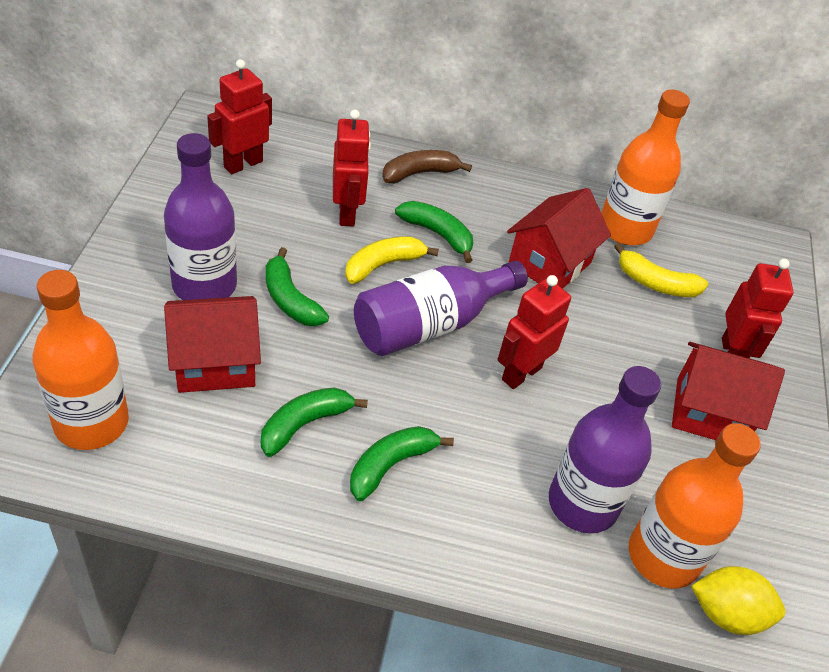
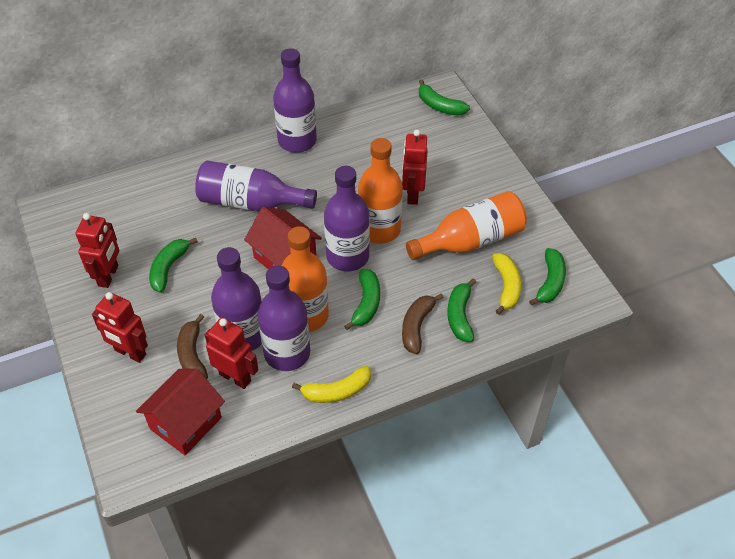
brown banana: [382,150,472,184] = 1 -> [177,314,208,379] [402,293,444,354] = 2
green banana: [261,387,368,457] [266,247,329,326] [350,426,454,501] [395,201,473,263] = 4 -> [149,238,198,293] [344,269,380,330] [419,80,470,116] [447,278,476,342] [529,248,566,306] = 5
purple bottle: [164,133,237,300] [354,261,528,356] [549,366,661,533] = 3 -> [195,161,317,211] [211,247,262,351] [257,265,310,371] [273,48,317,153] [324,166,370,271] = 5
red house: [164,296,261,393] [507,188,611,289] [672,342,785,440] = 3 -> [136,368,225,455] [244,207,322,269] = 2
yellow lemon: [691,566,785,635] = 1 -> none = 0

